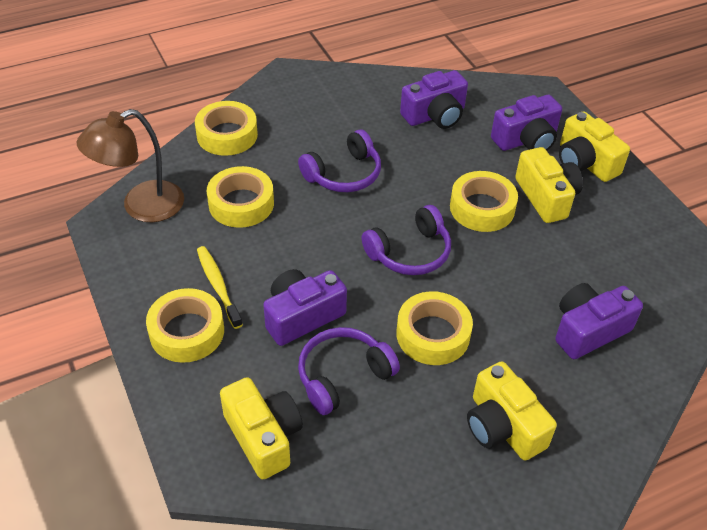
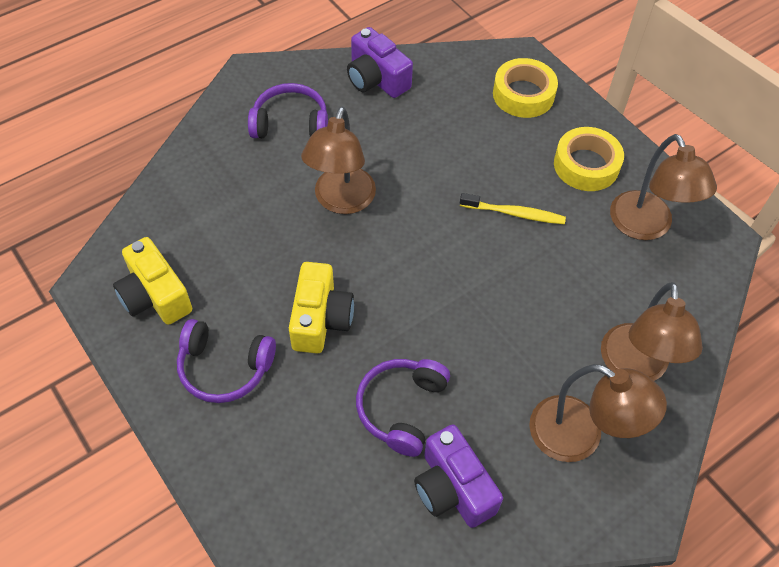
brown lamp: [77,109,184,222] = 1 -> [301,106,376,214] [529,364,667,462] [601,282,703,381] [610,134,717,240] = 4
purple camera: [263,269,347,346] [400,70,468,129] [491,95,562,151] [555,283,643,359] = 4 -> [347,27,413,98] [414,424,503,528] = 2
yellow camera: [220,377,303,480] [467,361,557,461] [515,147,583,223] [559,111,630,182] = 4 -> [113,237,192,325] [289,262,354,354] = 2
yellow tape: [146,288,224,363] [195,101,258,156] [207,166,274,228] [396,291,473,365] [450,171,518,232] = 5 -> [493,58,558,118] [554,127,624,191] = 2

